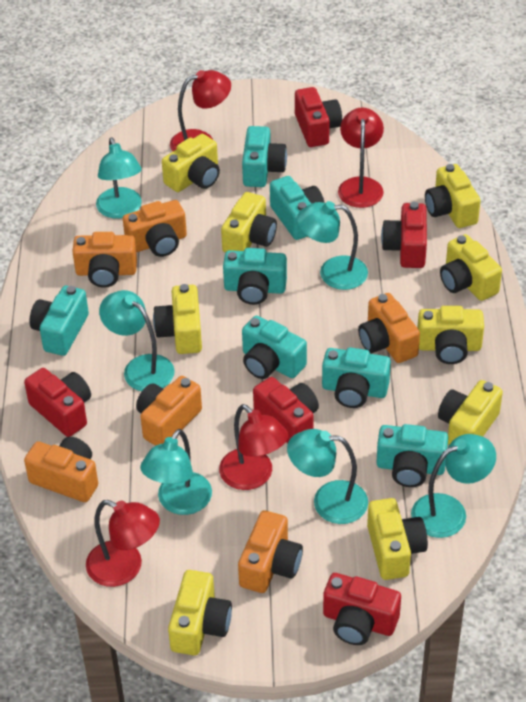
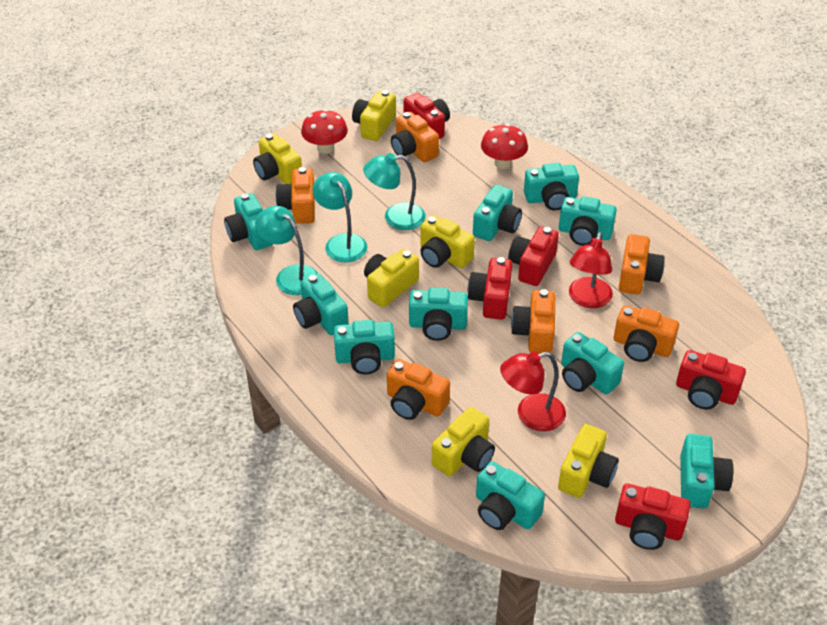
red lamp: [86,500,160,587] [170,70,231,151] [219,404,288,490] [338,107,384,208] = 4 -> [500,351,566,431] [569,232,613,308] = 2
red mushroom: none = 0 -> [301,109,348,154] [481,124,528,169] = 2
turquoise camera: [29,286,89,356] [223,248,287,305] [242,126,287,187] [242,316,307,379] [270,176,325,240] [322,347,391,408] [376,424,448,487] = 7 -> [224,193,273,250] [293,274,349,335] [334,320,395,374] [409,288,468,341] [473,185,522,241] [476,461,545,530] [524,163,579,210] [559,196,617,246] [561,332,624,394] [680,434,733,509] = 10
turquoise lamp: [96,137,142,219] [99,290,175,391] [140,429,212,515] [287,429,368,524] [297,201,368,290] [411,434,496,538] = 6 -> [255,206,318,295] [312,172,367,262] [363,153,425,230] = 3
yellow camera: [153,284,202,354] [162,134,220,192] [168,570,232,656] [221,192,277,253] [367,498,428,580] [417,306,484,364] [425,164,480,228] [438,380,503,445] [440,234,502,301] = 9 -> [253,133,302,184] [352,90,396,141] [364,249,419,307] [420,215,475,268] [432,407,495,477] [558,424,619,498] = 6

